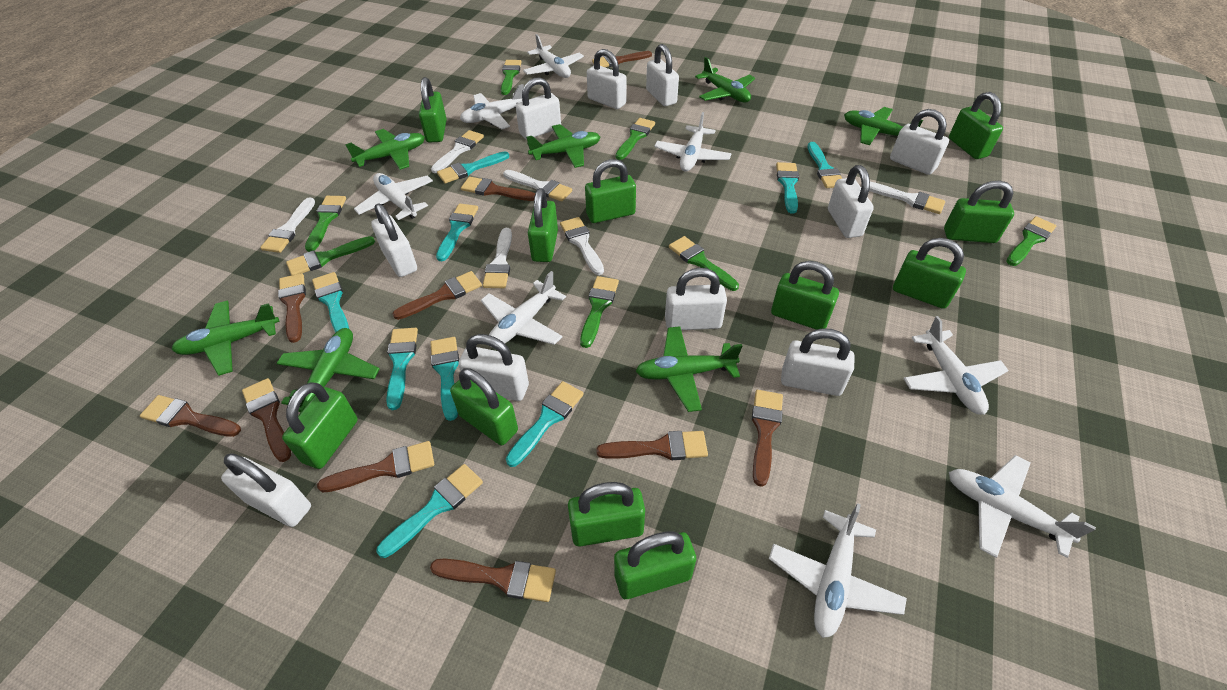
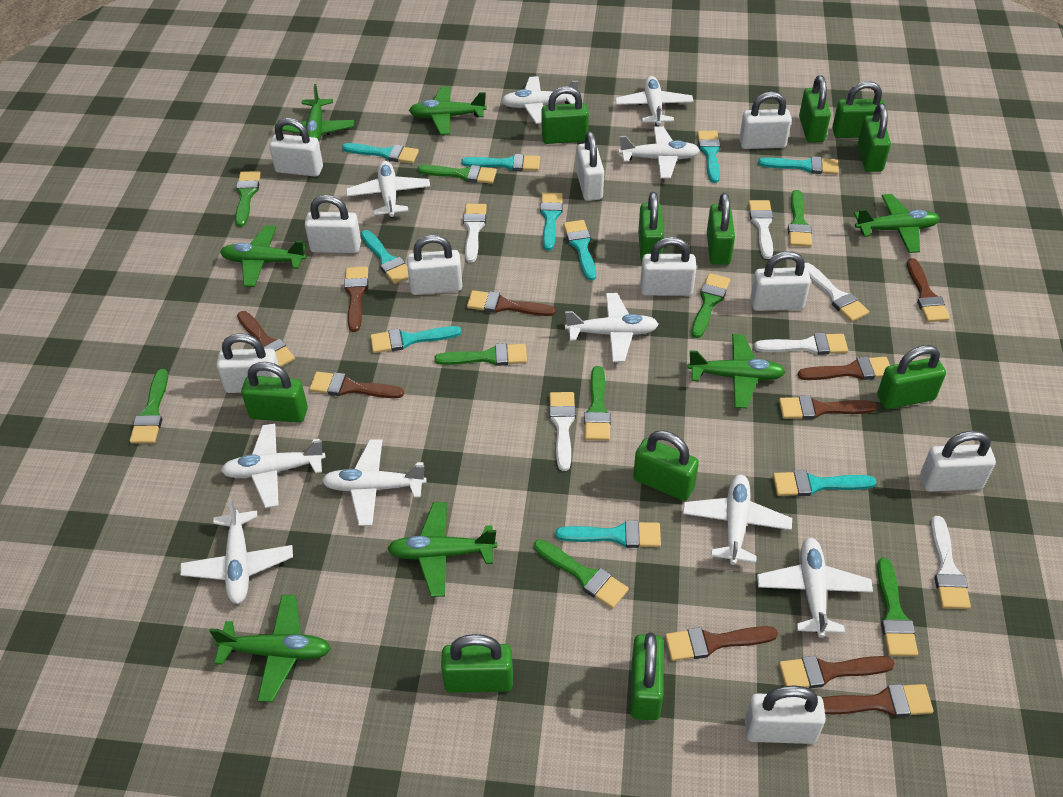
green brush: [286,236,375,275] [305,196,346,252] [501,60,521,95] [580,276,619,348] [616,118,655,160] [669,236,739,291] [1006,216,1056,266] = 7 -> [130,369,168,444] [235,171,261,227] [418,165,497,184] [435,343,527,366] [534,539,629,609] [584,366,611,441] [691,273,730,338] [788,190,812,247] [877,558,918,656] = 9
turquoise brush: [312,272,349,333] [376,464,483,558] [386,328,418,410] [430,337,459,421] [436,203,478,261] [437,151,509,183] [506,381,584,467] [776,162,799,214] [807,142,842,188] = 9 -> [342,143,419,163] [361,230,409,284] [370,326,462,353] [461,154,540,171] [540,192,563,251] [556,521,661,548] [563,220,596,281] [697,131,721,183] [758,156,839,175] [773,470,876,496] = 10
white plane: [354,173,433,220] [460,84,524,129] [481,271,566,345] [523,34,584,78] [654,112,732,171] [769,503,907,638] [903,316,1009,415] [949,455,1096,558] = 8 -> [180,497,293,604] [221,423,326,508] [322,439,427,526] [346,161,430,218] [501,76,578,124] [565,293,659,362] [615,76,694,127] [619,126,700,179] [682,475,792,565] [757,538,873,638] = 10

